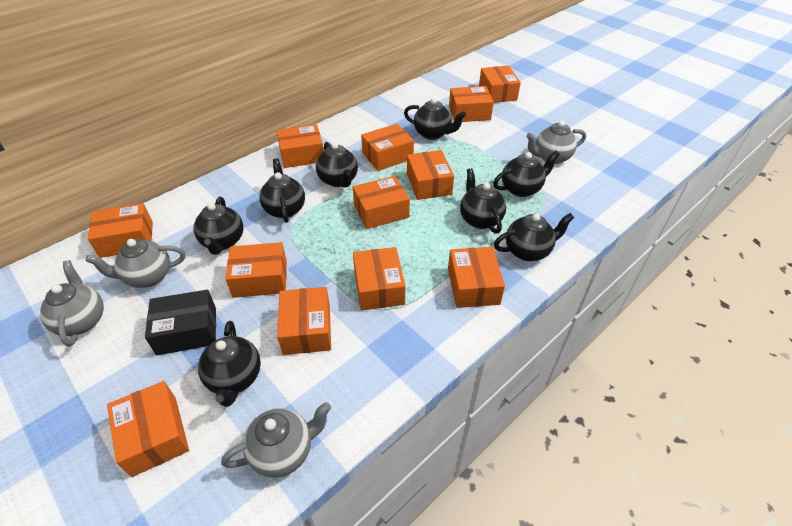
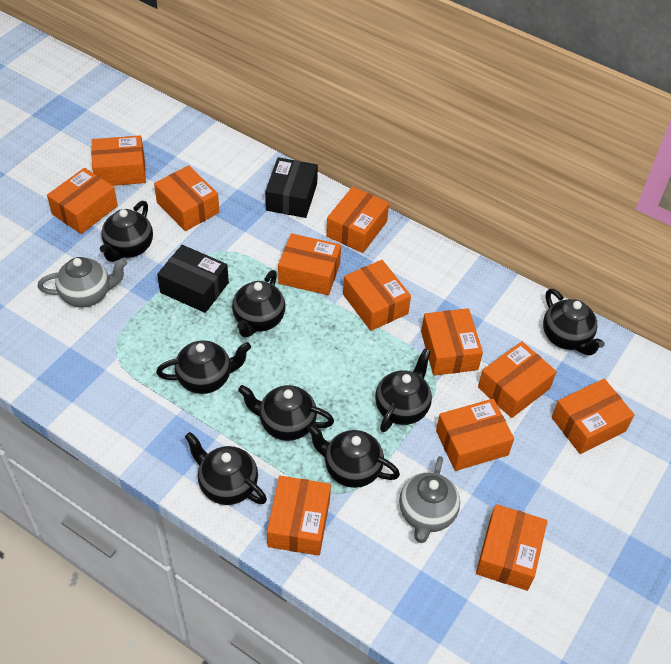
black box: [145,290,216,355] = 1 -> [157,245,229,313] [265,157,318,218] = 2
grey teapot: [40,260,104,347] [86,239,185,288] [221,402,331,478] [526,121,586,164] = 4 -> [38,257,127,307] [399,456,460,543] = 2

